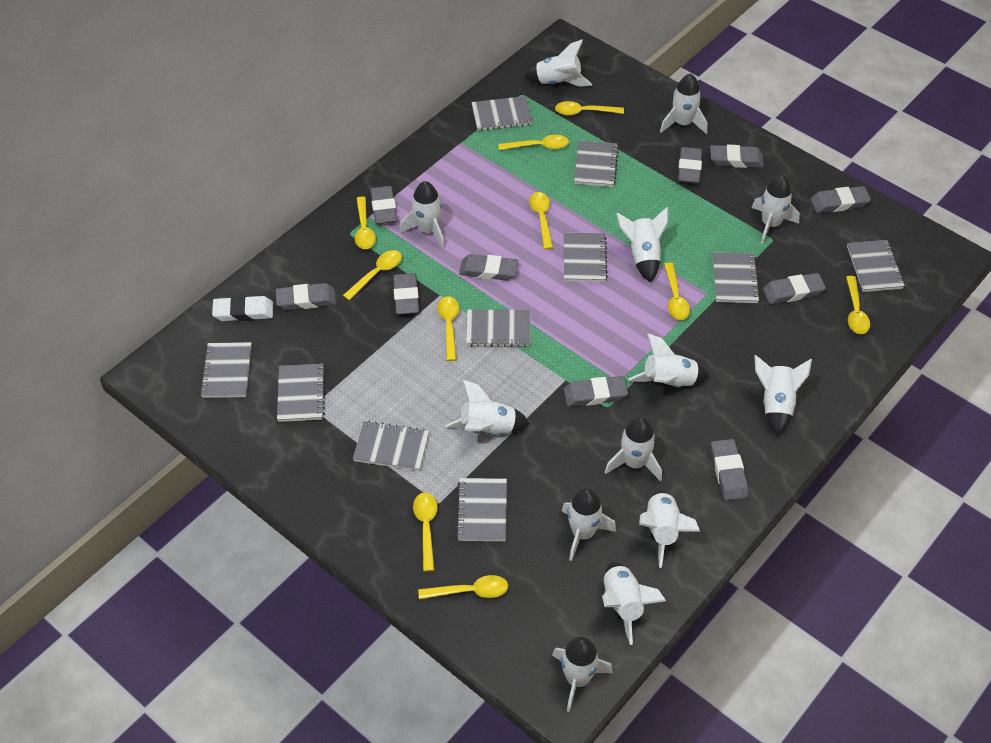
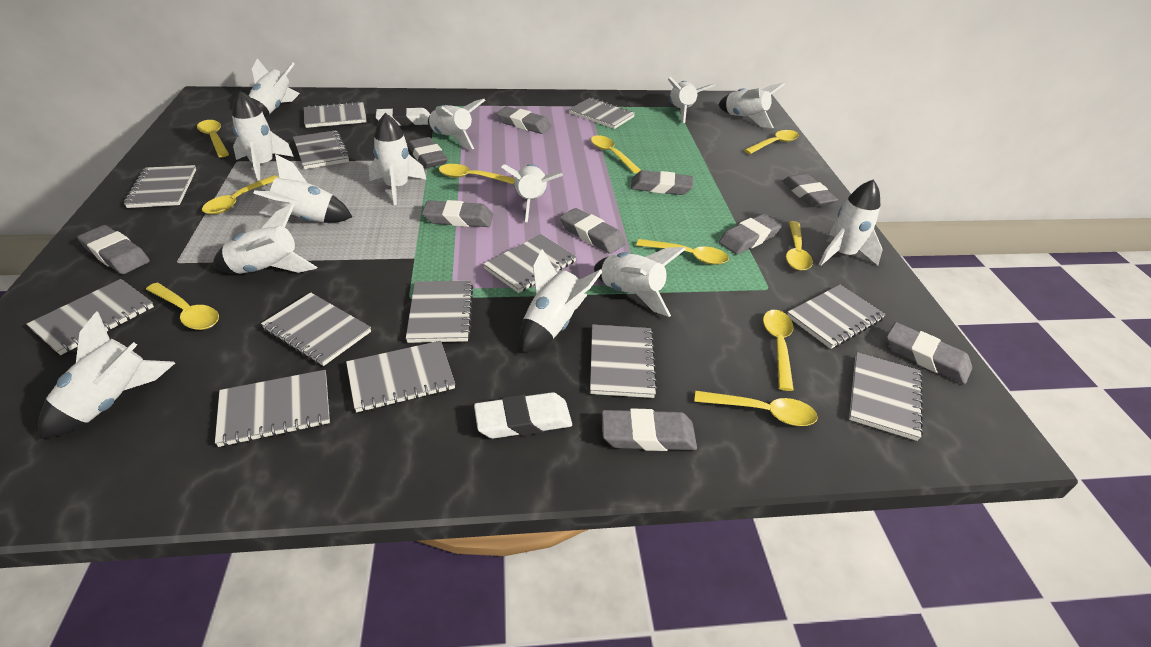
grey notebook: [200,342,252,398] [277,364,325,422] [353,421,429,471] [456,478,507,541] [466,310,531,347] [471,96,533,131] [564,233,608,282] [574,140,619,187] [712,252,760,303] [847,240,905,292] = 10 -> [26,279,154,355] [124,165,196,208] [215,370,330,447] [261,292,371,366] [293,130,350,169] [304,101,367,128] [346,341,455,412] [406,281,474,343] [483,234,577,293] [569,98,635,129] [590,325,658,398] [787,285,886,349] [849,352,923,441] = 13
white eraser: [212,296,273,321] = 1 -> [376,107,430,126] [474,392,572,439] = 2

